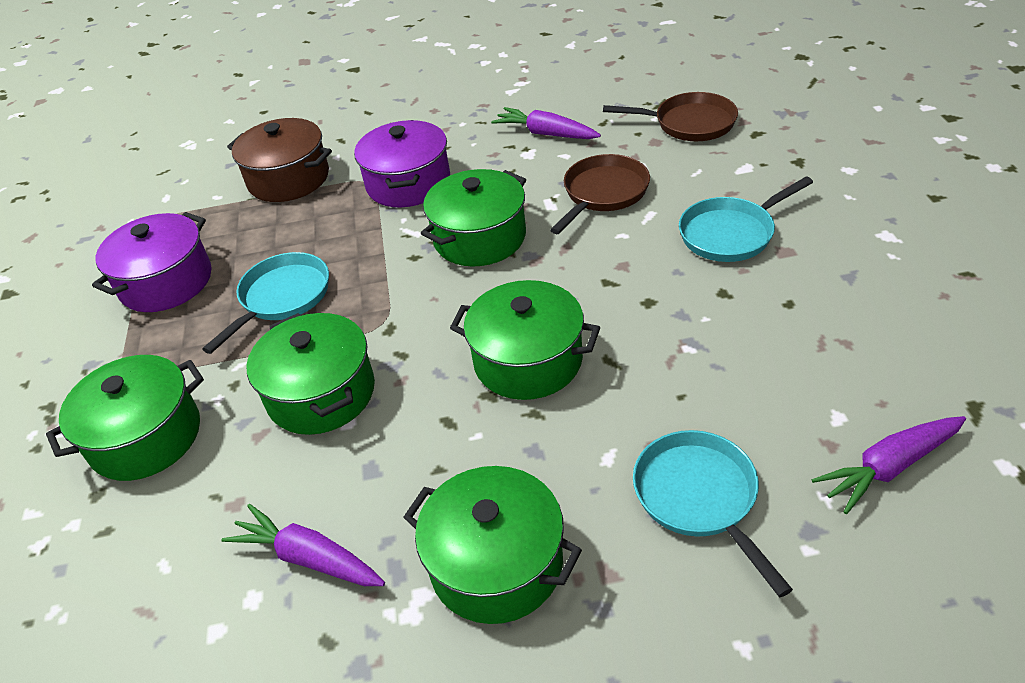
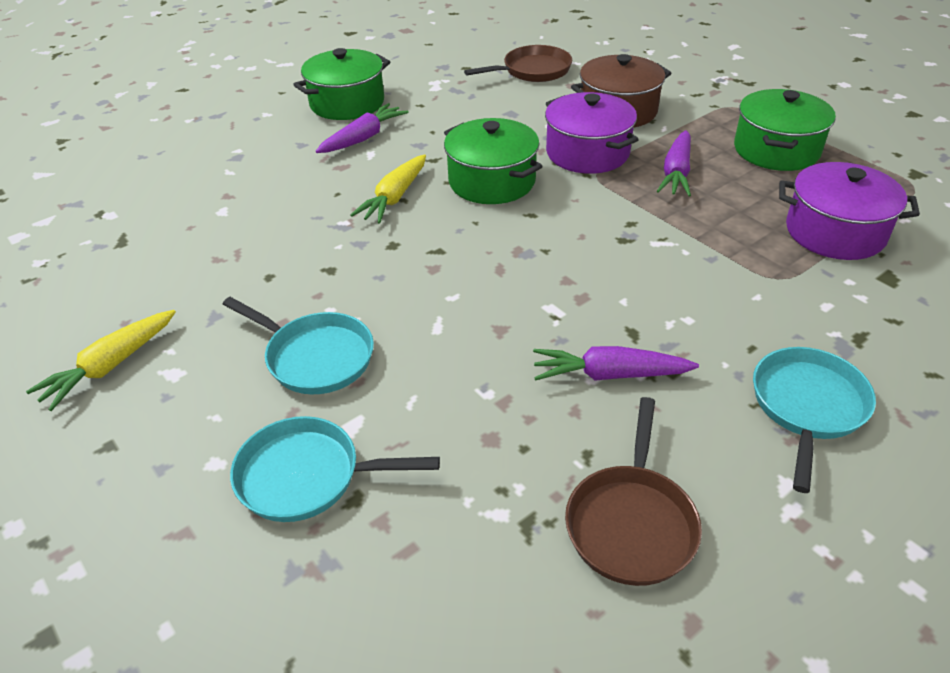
green pot: [46,355,204,481] [247,313,375,435] [403,466,582,624] [421,169,526,267] [450,280,600,400] = 5 -> [293,48,390,120] [444,118,543,204] [734,89,836,171] = 3
yellow carrot: none = 0 -> [26,310,176,411] [350,154,426,223] = 2

